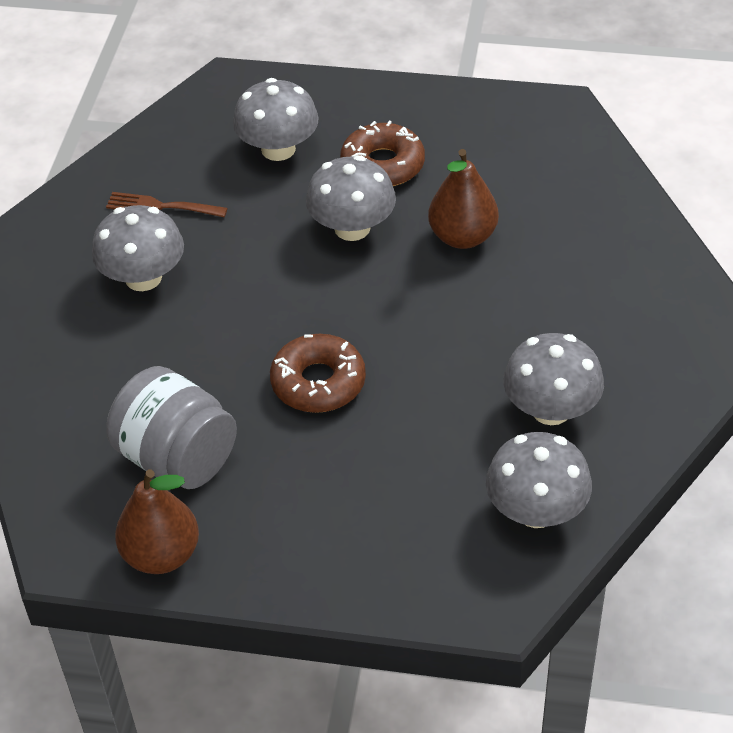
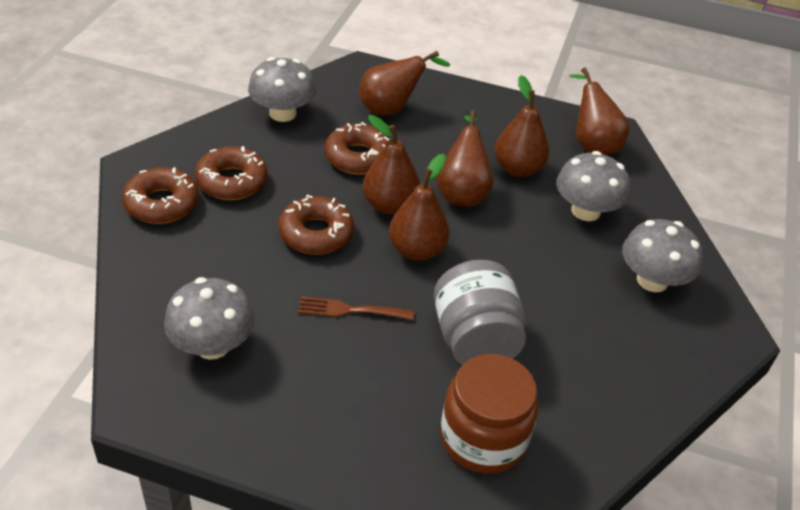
brown donut: [270,334,366,413] [340,121,425,186] = 2 -> [122,167,199,224] [195,146,268,200] [278,195,354,255] [324,122,390,175] = 4
brown jar: none = 0 -> [440,354,538,474] = 1
brown pear: [115,469,199,574] [428,149,499,249] = 2 -> [359,51,450,115] [363,115,420,214] [389,154,450,261] [436,110,493,207] [495,75,549,177] [569,68,630,155] = 6
grey mushroom: [92,205,184,291] [233,78,319,161] [306,155,396,241] [486,432,592,528] [503,333,604,425] = 5 -> [164,277,255,360] [248,57,316,122] [556,151,630,221] [622,219,703,292] = 4

